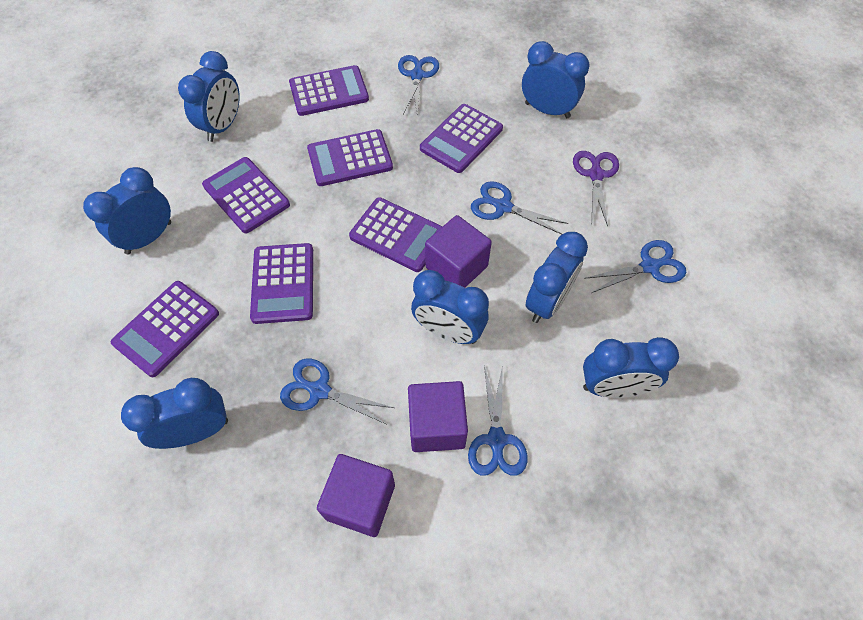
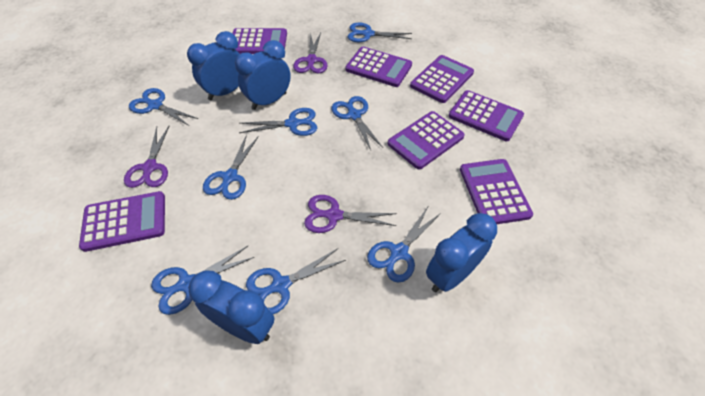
blue clock: [83,167,171,254] [121,378,228,449] [178,51,240,142] [411,270,489,344] [522,41,590,118] [526,232,588,323] [583,337,679,398] = 7 -> [187,31,240,100] [188,271,274,344] [235,40,291,110] [426,213,497,292] = 4
blue scissors: [280,359,394,424] [398,55,439,117] [468,365,528,476] [471,181,568,234] [584,240,686,293] = 5 -> [129,88,198,126] [151,246,254,315] [203,134,259,200] [239,108,317,136] [246,248,346,314] [331,96,383,150] [348,23,412,42] [367,207,441,283] = 8
purple cube: [317,454,395,537] [408,381,468,452] [425,215,492,288] = 3 -> none = 0
purple scissors: [573,151,619,227] = 1 -> [124,125,170,188] [293,33,328,73] [304,195,397,233] = 3

